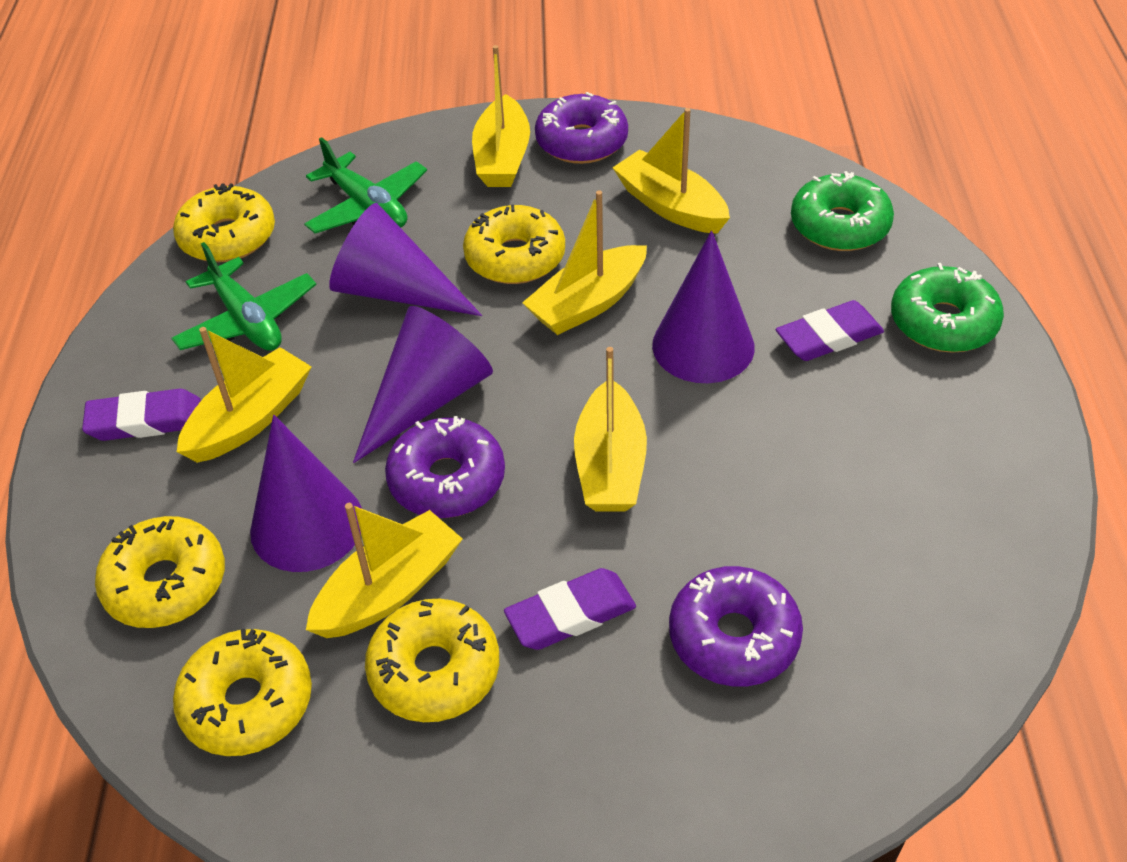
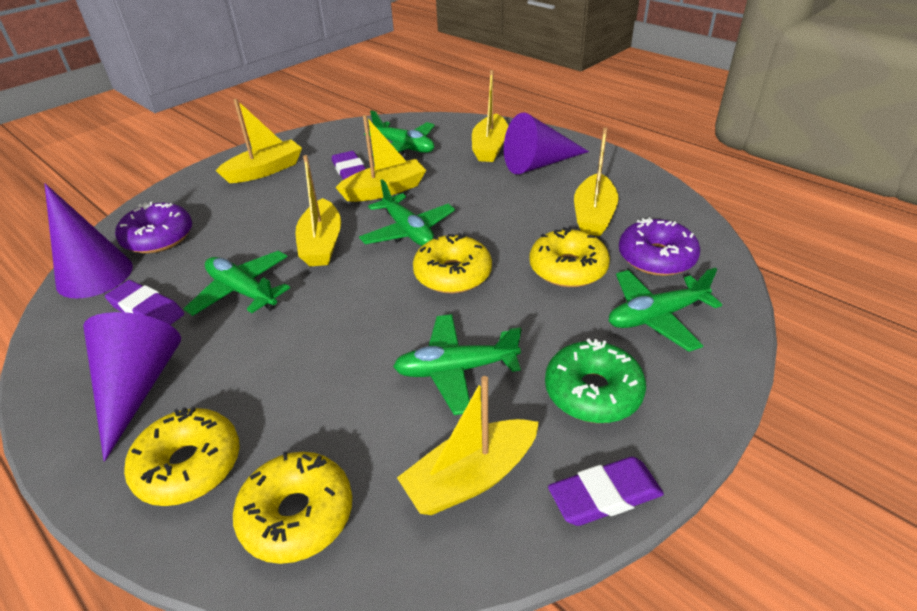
green donut: [791,171,894,251] [891,263,1004,353] = 2 -> [545,339,646,423] = 1
green plane: [171,242,316,351] [304,137,427,233] = 2 -> [184,251,290,316] [359,179,455,246] [364,110,435,155] [393,314,521,415] [609,268,722,352] = 5
purple cone: [250,415,362,572] [329,203,482,316] [353,306,493,463] [652,231,755,383] = 4 -> [44,183,133,299] [83,312,181,462] [504,112,589,174] = 3
purple donut: [385,416,505,518] [535,92,628,164] [669,566,803,686] = 3 -> [115,202,192,254] [619,217,700,276] = 2
yellow donut: [95,516,225,628] [173,183,275,262] [173,629,312,756] [365,599,499,722] [463,205,565,284] = 5 -> [124,408,240,506] [233,451,352,564] [413,233,492,293] [529,227,610,287] = 4

